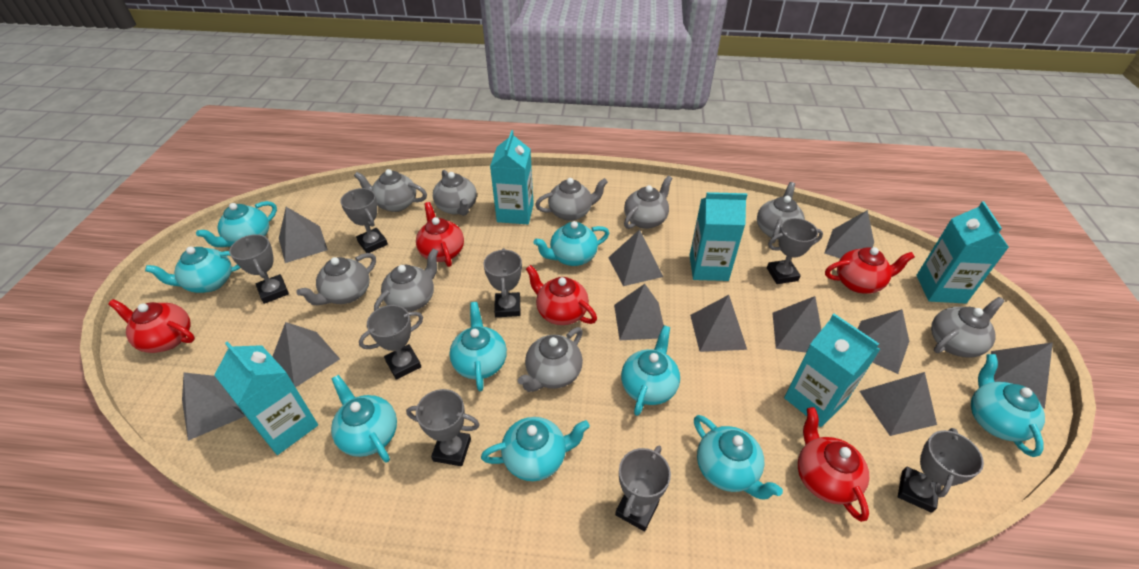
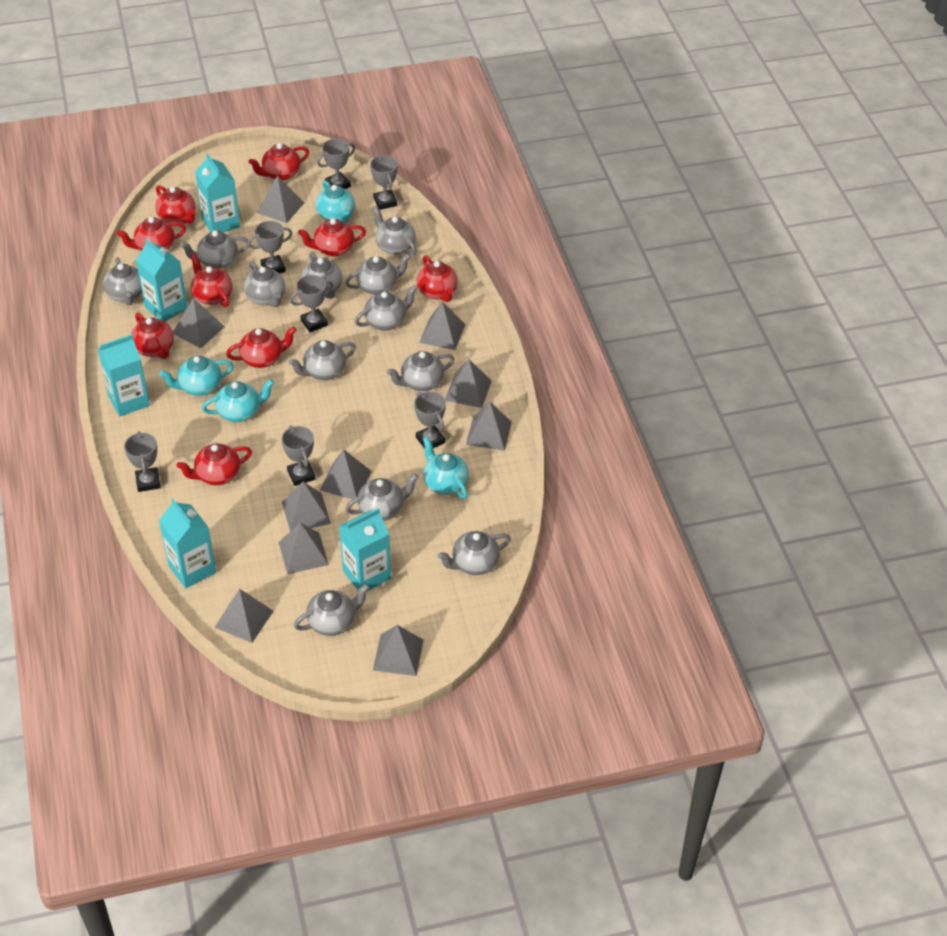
grey pyramid: [182,372,245,441] [272,322,340,387] [279,207,328,263] [608,229,663,286] [614,284,664,340] [690,295,747,352] [772,296,821,353] [825,210,874,259] [858,309,909,374] [859,372,937,436] [991,342,1053,409] = 11 -> [173,298,225,348] [214,589,274,643] [257,176,304,223] [279,523,329,574] [282,482,331,531] [320,449,372,499] [373,625,424,676] [419,302,465,350] [445,359,492,408] [466,402,512,451] = 10
grey teapot: [296,253,376,305] [354,169,427,212] [374,249,438,312] [433,170,477,216] [518,327,583,392] [535,178,608,221] [624,176,672,229] [757,182,805,243] [931,297,1005,358] = 9 -> [103,257,142,306] [180,230,249,269] [244,262,285,307] [289,340,356,380] [294,583,370,636] [301,252,342,299] [345,253,411,295] [345,473,419,521] [355,285,417,330] [373,205,416,256] [387,351,454,391] [438,531,511,575] = 12
grey trophy: [229,234,289,304] [340,188,388,253] [359,305,423,380] [406,389,480,466] [483,248,522,317] [615,445,671,532] [767,218,823,284] [898,428,984,513] = 8 -> [124,431,161,492] [248,221,293,273] [281,426,315,486] [290,275,334,332] [317,138,355,189] [370,155,398,210] [414,391,446,449] = 7
red teapot: [108,299,195,353] [416,202,464,267] [526,265,597,325] [798,407,869,522] [825,247,915,294] = 5 -> [117,217,186,251] [131,313,174,359] [155,185,195,224] [176,443,252,485] [190,253,232,307] [226,326,296,368] [248,143,309,181] [298,218,366,257] [416,255,458,302] = 9
turquoise teapot: [145,247,240,293] [196,201,277,247] [331,375,397,463] [449,302,507,391] [481,417,590,481] [534,221,609,266] [621,325,680,416] [694,415,783,499] [971,354,1045,457] = 9 -> [160,356,234,396] [202,379,274,422] [316,180,355,224] [423,436,469,499] = 4

